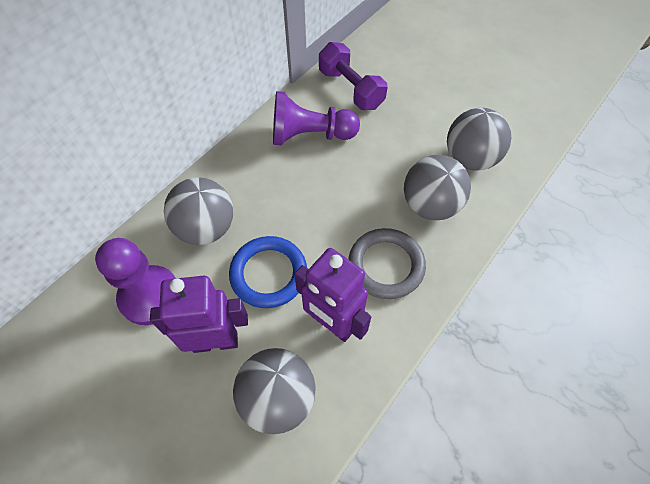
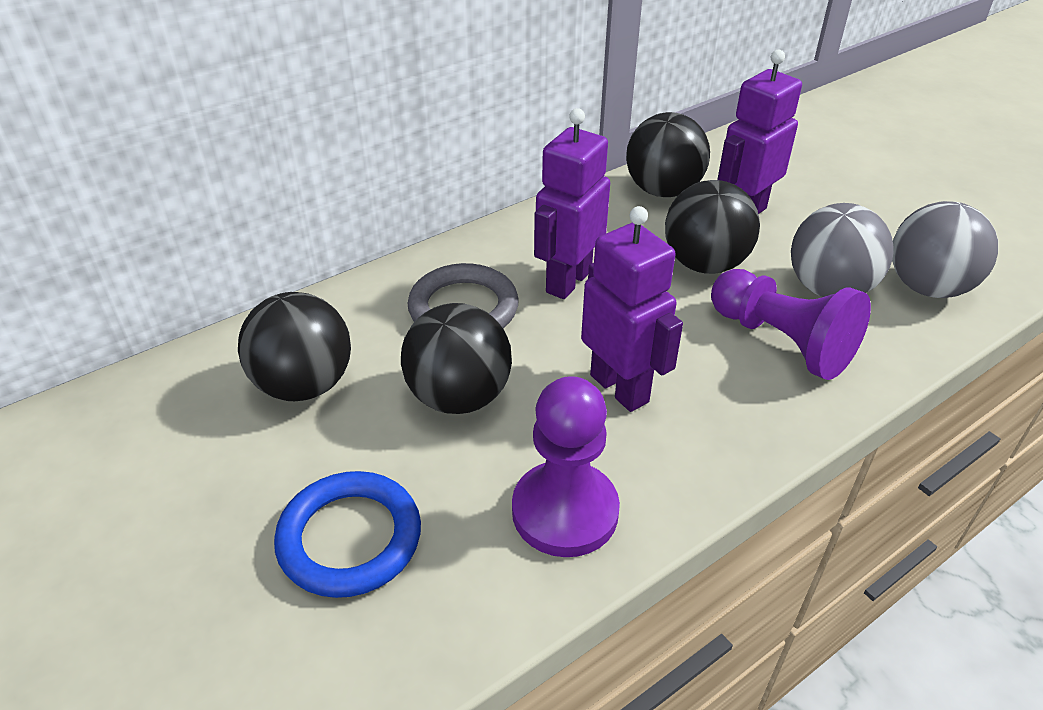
black ball: none = 0 -> [238,292,351,401] [401,303,512,414] [626,112,710,197] [665,180,760,274] = 4
grey ball: [164,177,233,245] [233,348,315,434] [404,154,471,220] [447,108,511,171] = 4 -> [791,203,894,297] [892,201,998,298] = 2
purple dumbbell: [319,42,388,110] = 1 -> none = 0
purple robot: [150,276,248,353] [294,248,371,342] = 2 -> [534,108,610,299] [581,206,683,412] [717,49,802,214] = 3

